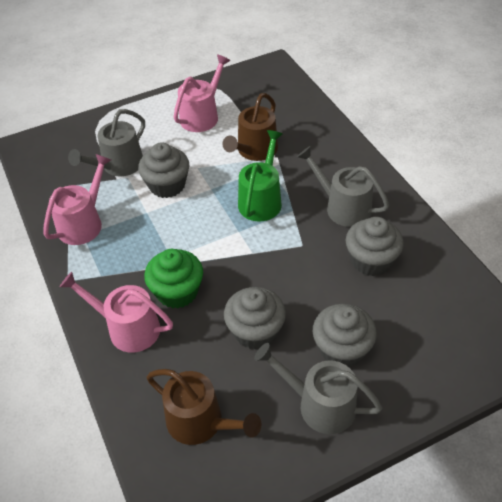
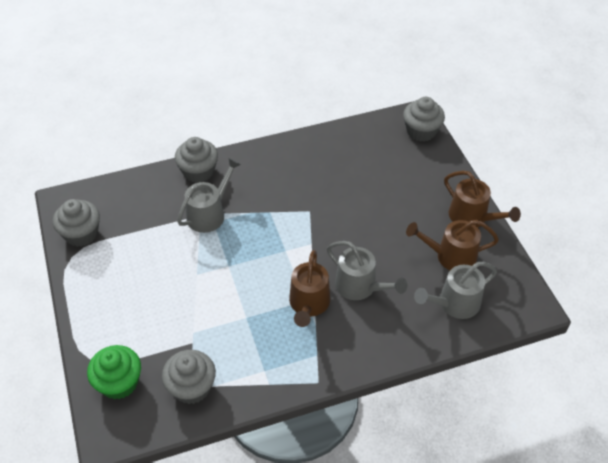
brown watering can: [146,369,261,445] [222,93,278,161] = 2 -> [289,250,330,327] [406,220,499,270] [444,171,521,227] = 3
green watering can: [238,130,283,221] = 1 -> none = 0
pink watering can: [43,154,111,245] [60,272,173,353] [174,54,230,132] = 3 -> none = 0

